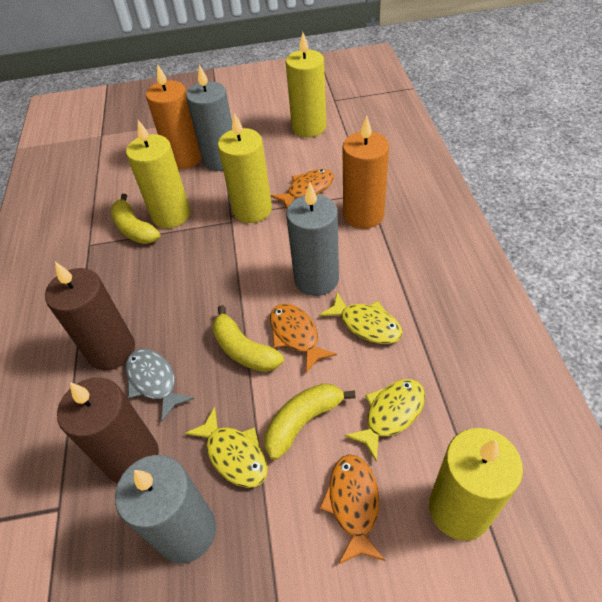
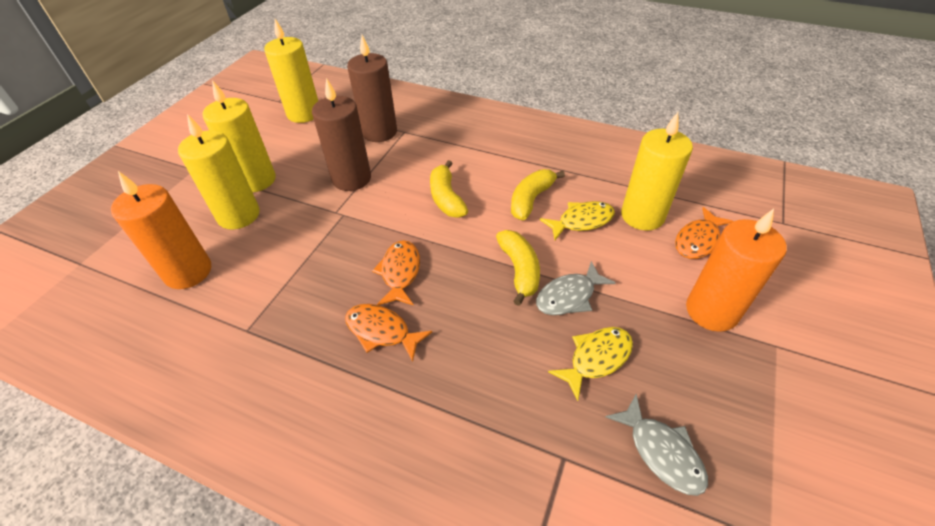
grey candle: [115,455,216,564] [186,65,232,171] [286,183,339,296] = 3 -> none = 0
grey fish: [125,349,194,422] = 1 -> [536,261,616,315] [605,394,708,496] = 2
yellow fish: [185,407,268,488] [319,292,403,344] [344,379,425,462] = 3 -> [540,201,615,240] [548,327,633,401] = 2

